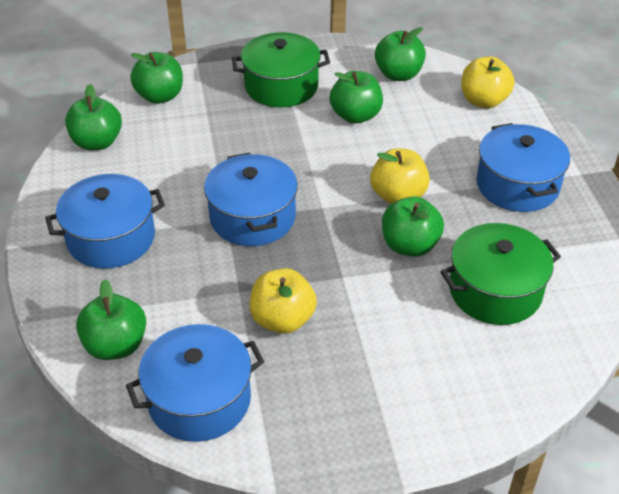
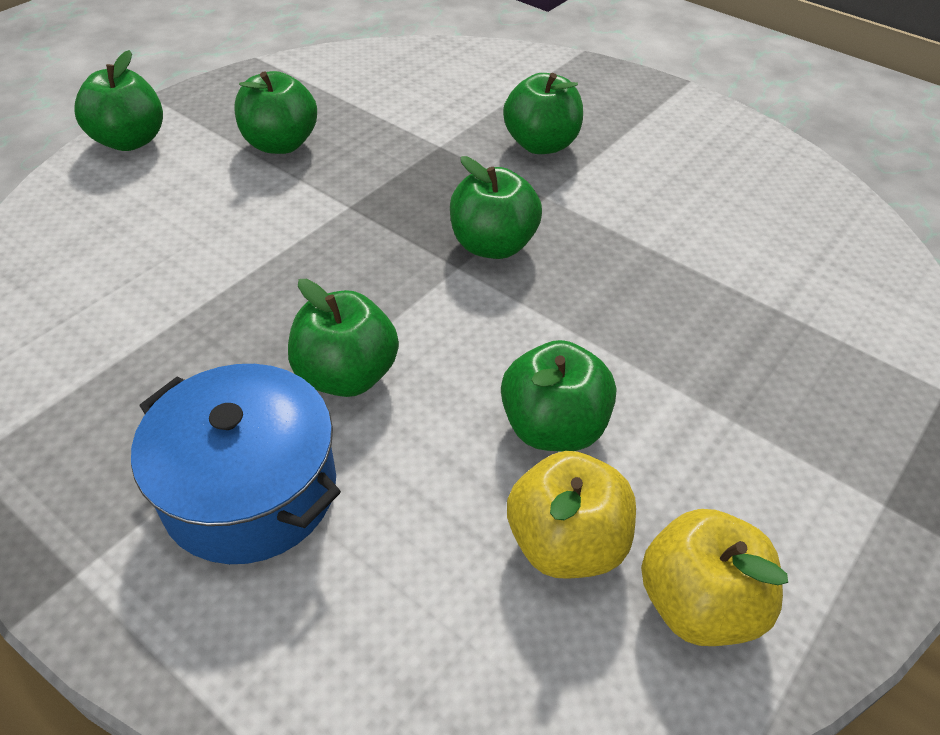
blue pot: [45,174,165,269] [126,324,264,442] [204,153,298,246] [476,123,570,212] = 4 -> [131,364,341,564] = 1
green pot: [232,32,330,107] [440,223,561,325] = 2 -> none = 0
yellow apple: [250,268,317,334] [370,148,430,204] [462,57,514,108] = 3 -> [507,451,636,579] [641,509,788,646] = 2

